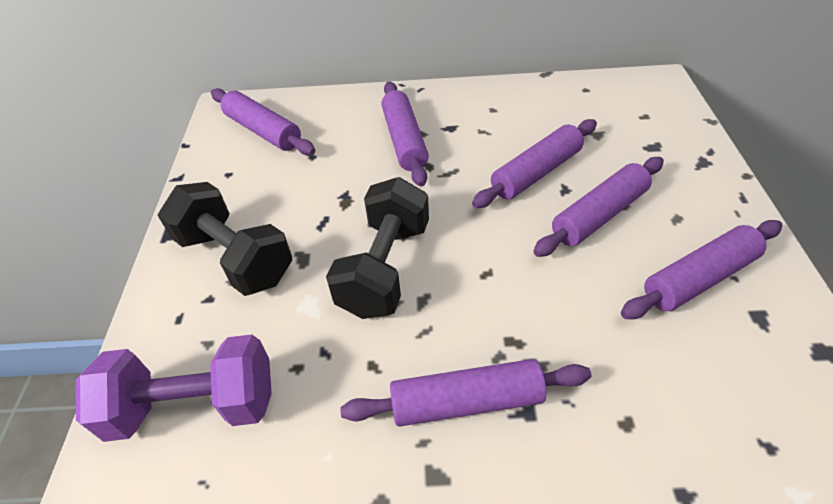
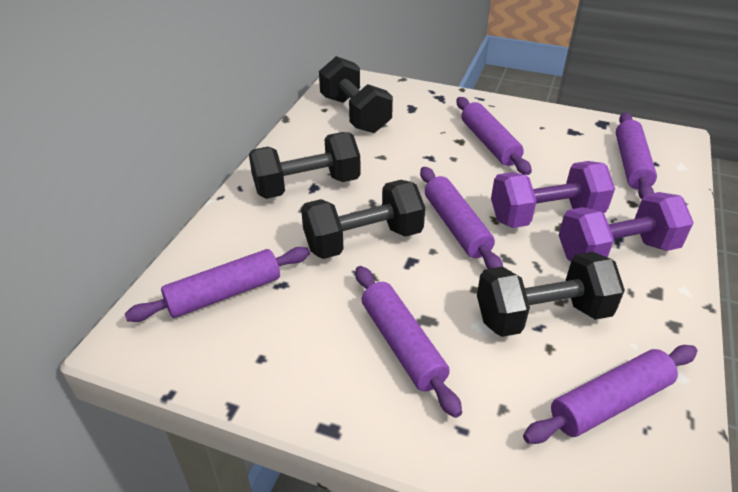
black dumbbell: [158,182,292,296] [326,177,429,319] = 2 -> [249,132,361,199] [301,180,425,259] [319,56,393,133] [477,252,625,337] = 4
purple dumbbell: [76,335,272,442] = 1 -> [491,161,615,228] [559,192,694,261] = 2

